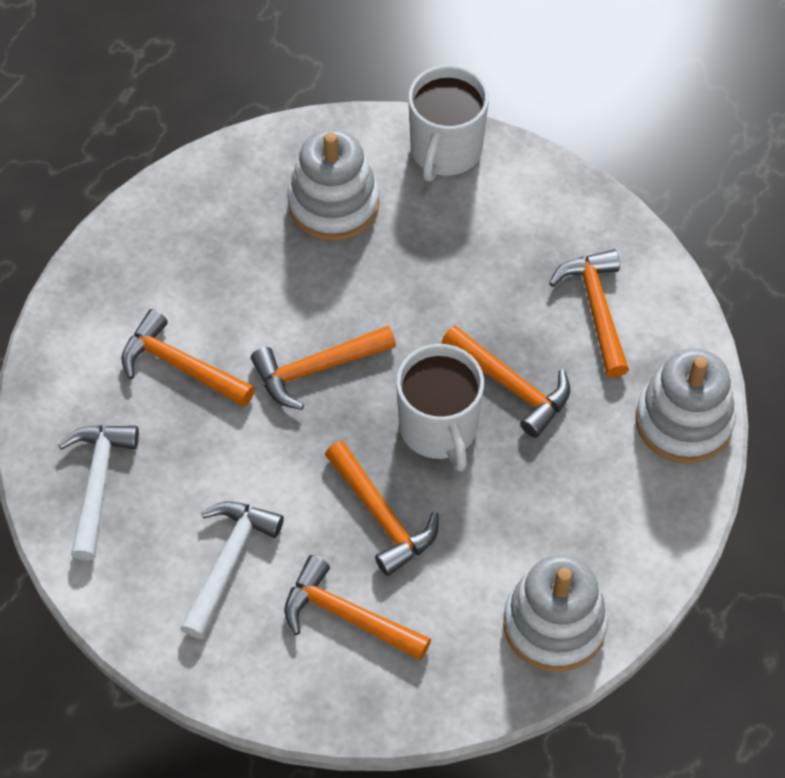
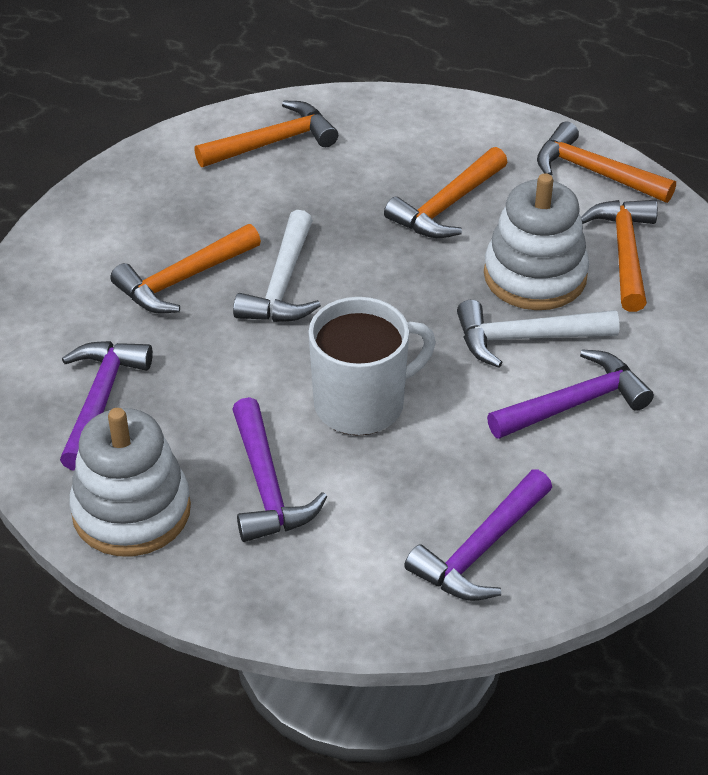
orange hammer: [121,309,255,407] [251,326,396,410] [284,555,431,661] [325,441,439,576] [442,325,570,438] [549,249,629,378] = 6 -> [110,224,261,314] [194,101,338,167] [384,147,507,238] [537,122,676,203] [581,200,658,312] = 5
purple hammer: none = 0 -> [60,341,153,470] [232,397,327,542] [404,469,552,601] [487,349,654,439] = 4
white mug: [396,344,484,471] [408,65,489,181] = 2 -> [308,297,436,435] = 1
white stacking toy: [287,129,379,241] [503,554,609,672] [636,348,736,464] = 3 -> [69,408,191,556] [484,173,589,310] = 2

